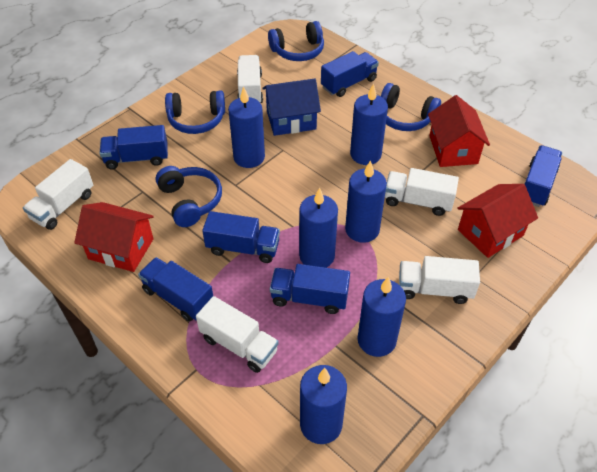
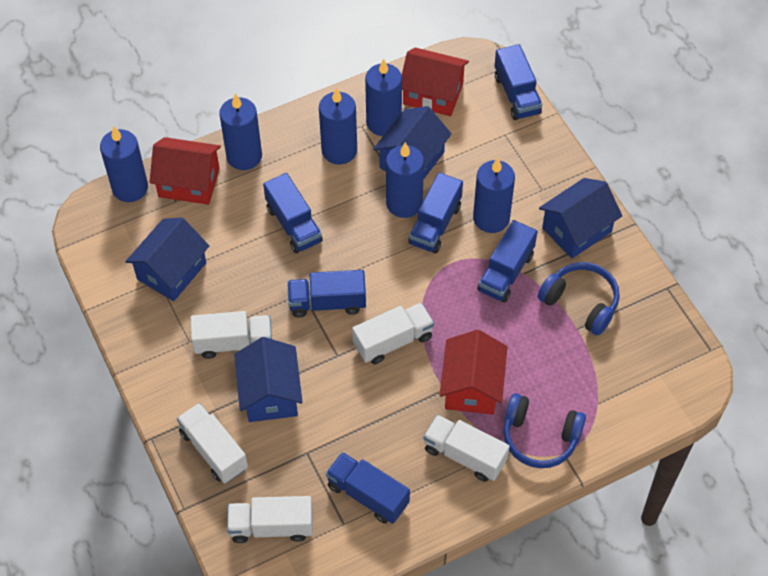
blue headphones: [156,166,222,227] [165,90,225,134] [268,21,324,61] [381,83,441,131] = 4 -> [503,393,586,468] [538,262,620,335] = 2
blue house: [262,78,321,136] = 1 -> [125,218,209,301] [234,337,303,422] [373,106,452,180] [539,178,622,259] = 4

